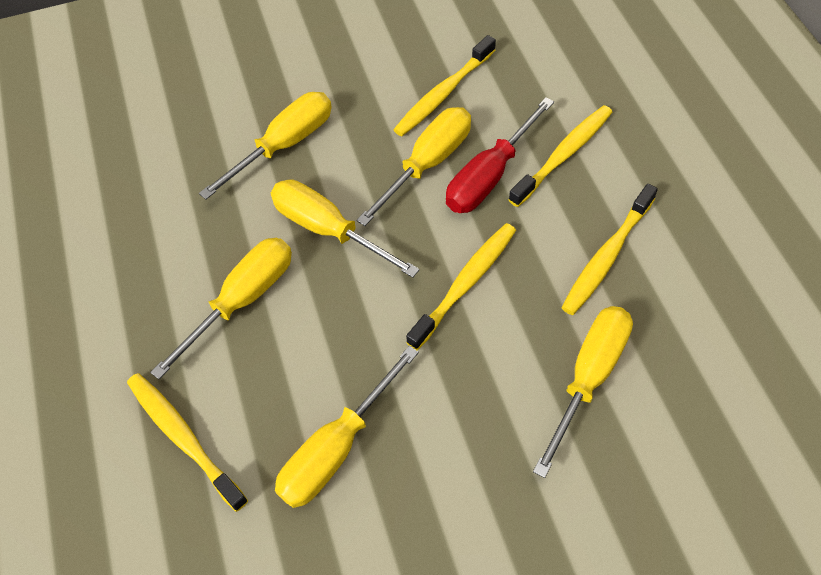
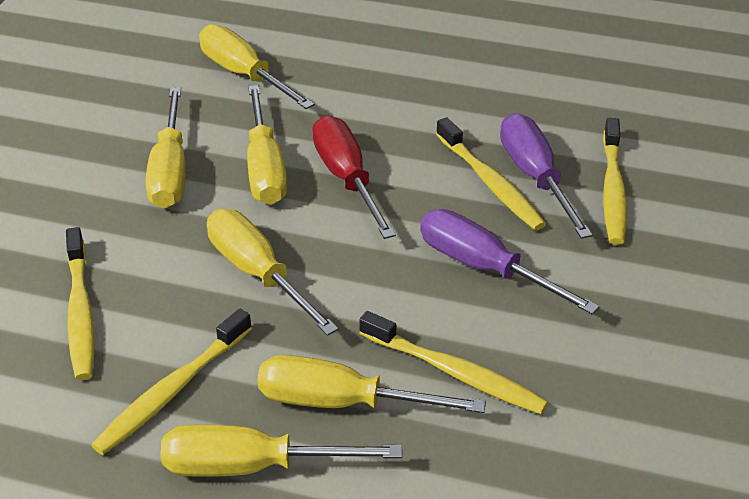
purple screwdriver: none = 0 -> [420,209,600,315] [500,113,593,239] = 2

